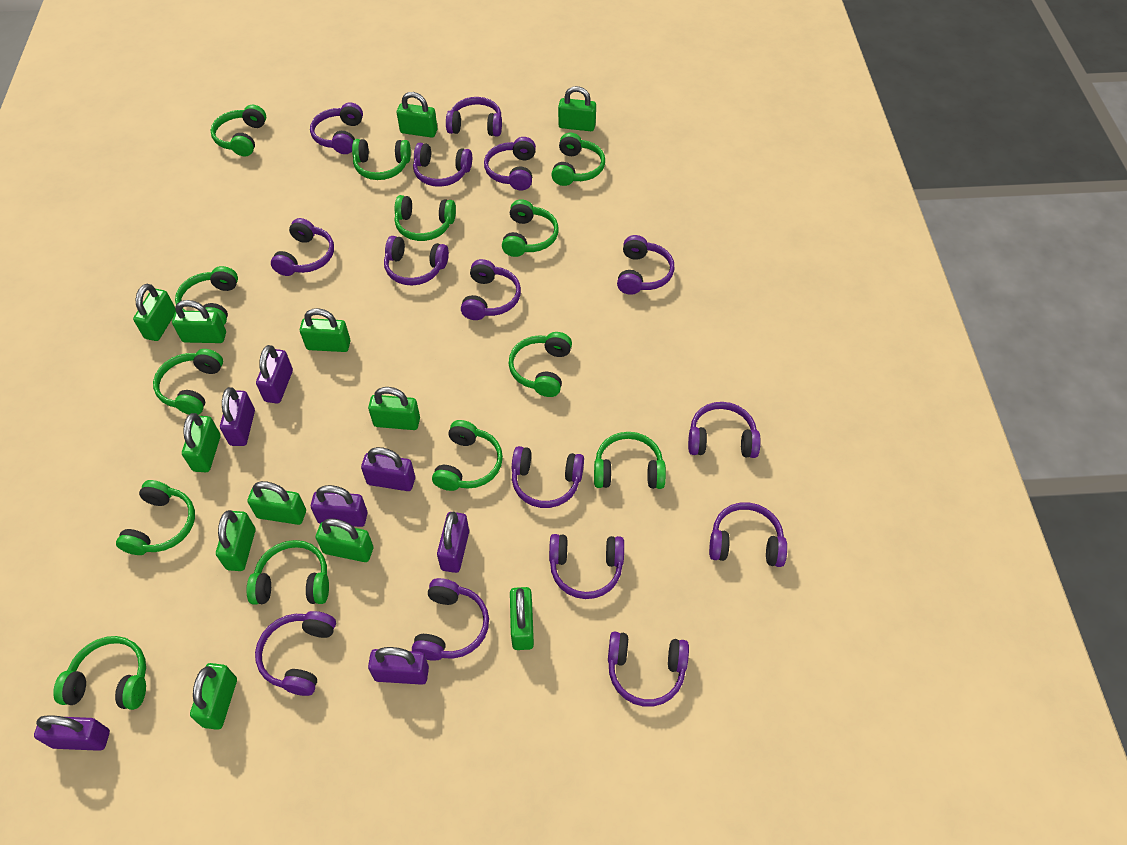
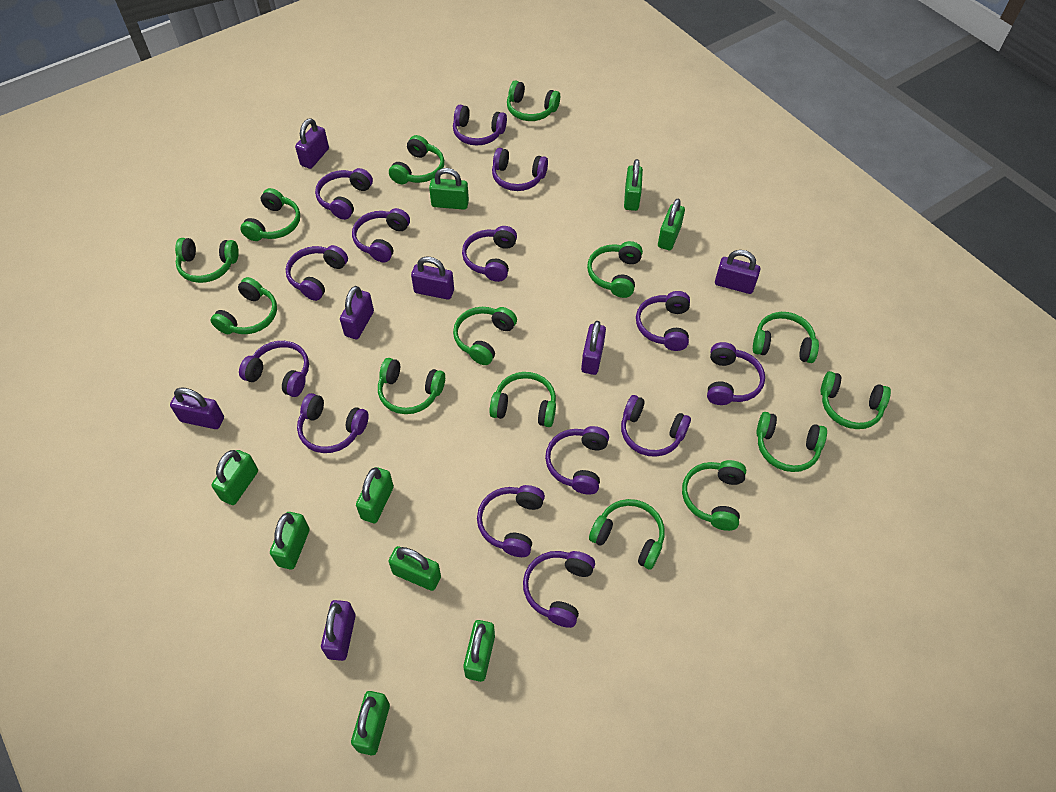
green headphones: [53,636,146,710] [116,480,195,555] [153,349,223,415] [175,266,238,325] [211,105,266,156] [246,540,329,604] [352,139,411,180] [395,195,456,241] [432,420,503,491] [502,199,558,257] [508,332,572,397] [552,133,605,186] [594,432,666,489] = 13 -> [175,238,239,283] [211,277,277,334] [240,188,300,241] [378,358,445,414] [389,135,444,184] [453,307,517,365] [489,372,556,427] [507,80,560,121] [587,241,643,298] [589,499,665,570] [682,460,746,531] [753,312,819,363] [756,412,827,472] [821,371,891,429] = 14
green padlock: [133,284,176,341] [172,300,226,343] [182,413,221,472] [190,663,237,730] [216,510,255,571] [248,481,306,525] [300,308,351,352] [316,518,374,562] [368,387,420,430] [397,92,437,138] [510,587,534,650] [558,86,596,131] = 12 -> [211,450,258,505] [270,512,310,570] [351,691,390,755] [356,467,394,523] [389,546,441,591] [429,168,469,210] [463,620,495,682] [624,159,643,211] [658,199,685,250] = 9
purple headphones: [255,611,336,696] [271,218,334,276] [310,102,363,154] [384,236,449,286] [412,578,489,661] [413,143,472,187] [446,97,502,137] [461,259,521,320] [484,137,536,191] [512,446,584,508] [549,534,624,599] [608,632,689,707] [617,235,674,295] [688,402,761,458] [709,502,787,567] = 15 -> [239,341,309,397] [286,245,348,301] [297,393,369,453] [315,168,373,220] [352,208,410,263] [453,105,507,146] [462,226,517,282] [477,485,545,557] [492,148,548,191] [523,551,595,628] [545,426,609,495] [621,395,691,457] [636,291,690,351] [707,342,765,405] = 14

